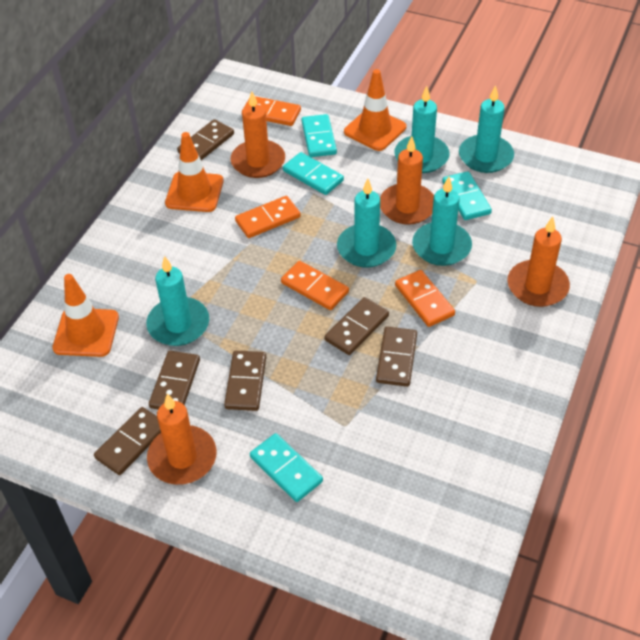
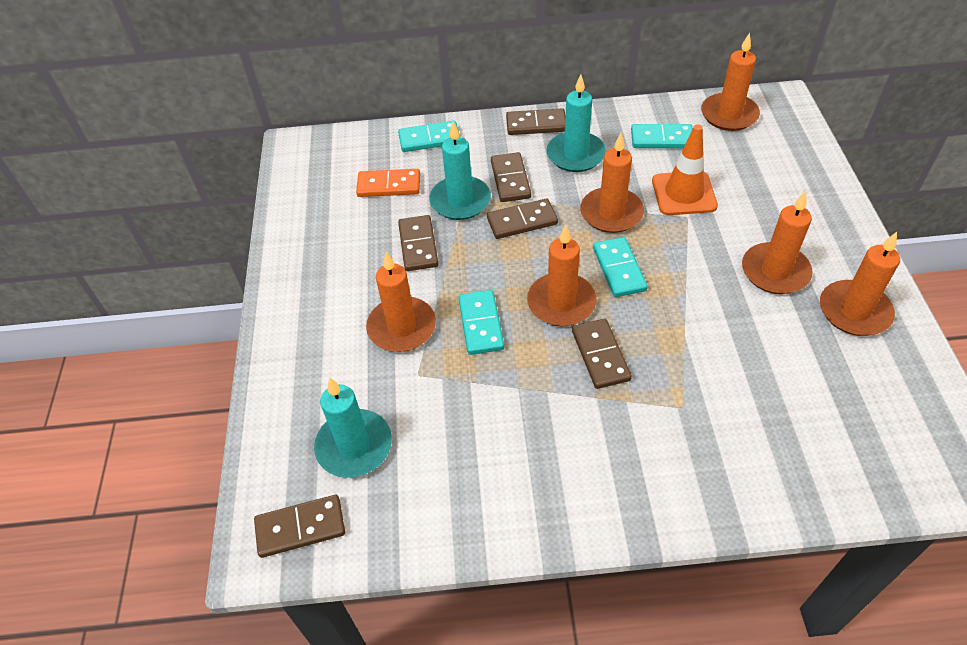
orange candle: [147,394,217,485] [231,91,285,178] [380,136,434,225] [508,216,570,307] = 4 -> [366,252,436,352] [527,225,597,326] [580,133,644,233] [701,33,760,131] [742,191,813,294] [820,232,900,336] = 6
orange domino: [235,196,301,238] [242,96,301,126] [281,261,349,310] [395,270,455,327] = 4 -> [356,169,420,197] = 1
orange traffic cone: [52,274,119,357] [165,132,224,212] [344,69,406,151] = 3 -> [652,124,718,215] = 1
turquoise candle: [146,256,209,346] [337,178,396,268] [395,86,449,173] [412,176,472,266] [459,85,514,173] = 5 -> [314,377,392,478] [429,122,491,220] [546,74,606,172] = 3

